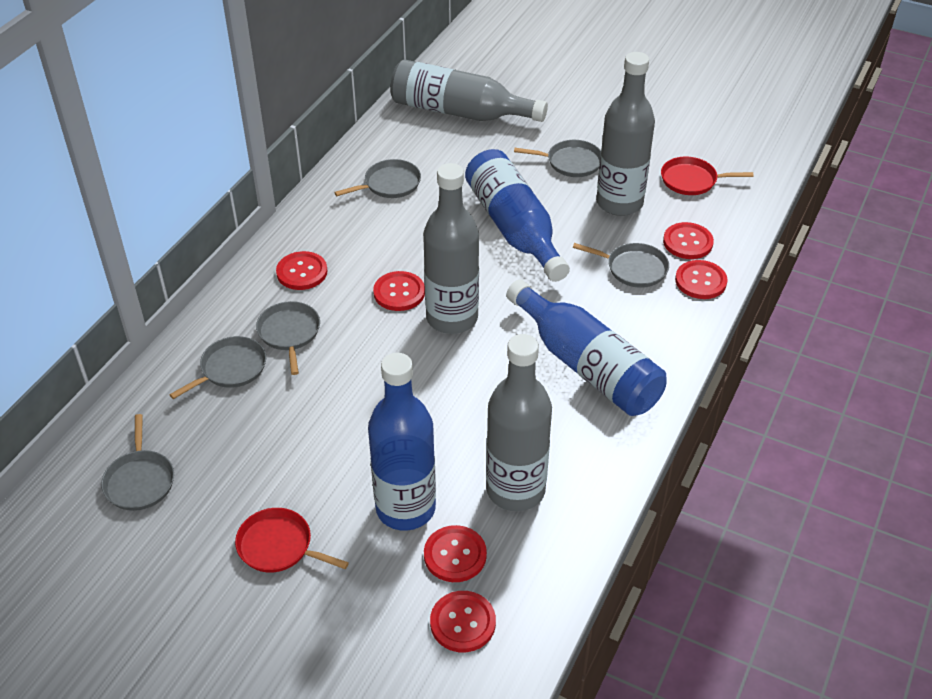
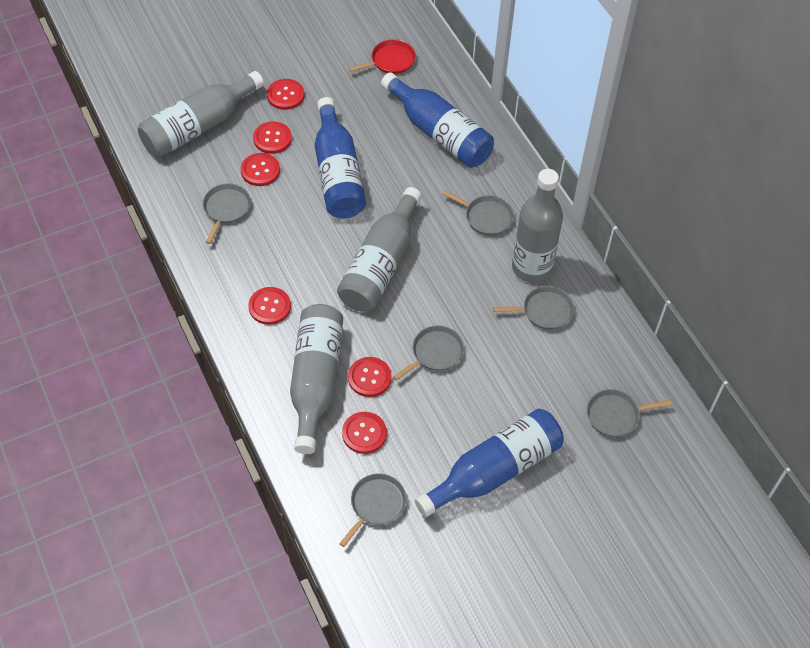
red pan: [235,508,349,573] [661,157,753,195] = 2 -> [348,39,416,74] = 1

